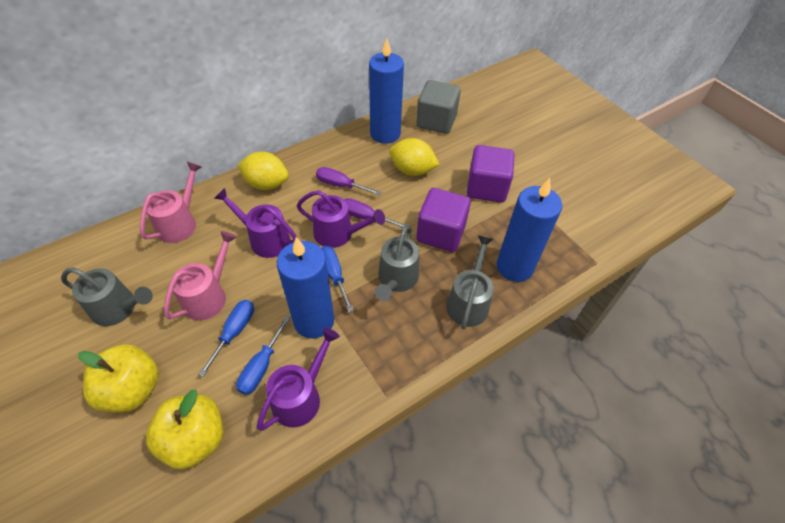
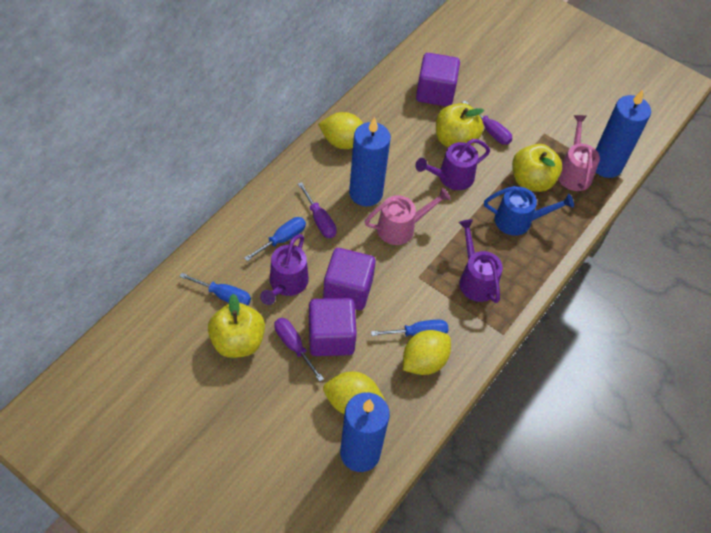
blue watering can: none = 0 -> [484,186,574,236] = 1
grey cube: [416,80,461,134] = 1 -> none = 0
grey watering can: [61,267,153,326] [375,225,419,301] [446,235,494,329] = 3 -> none = 0
purple cube: [416,188,471,252] [467,145,514,203] = 2 -> [309,298,357,356] [323,248,376,310] [416,53,460,107] = 3
purple screwdriver: [316,167,381,195] [344,198,406,228] = 2 -> [274,318,324,382] [298,182,337,238] [462,101,513,145] = 3
yellow apple: [78,344,159,413] [146,389,223,469] = 2 -> [208,294,265,358] [436,103,484,147] [512,144,562,192] = 3
yellow lemon: [237,152,289,190] [389,138,439,176] = 2 -> [318,112,363,149] [323,372,386,414] [403,330,451,375] = 3

